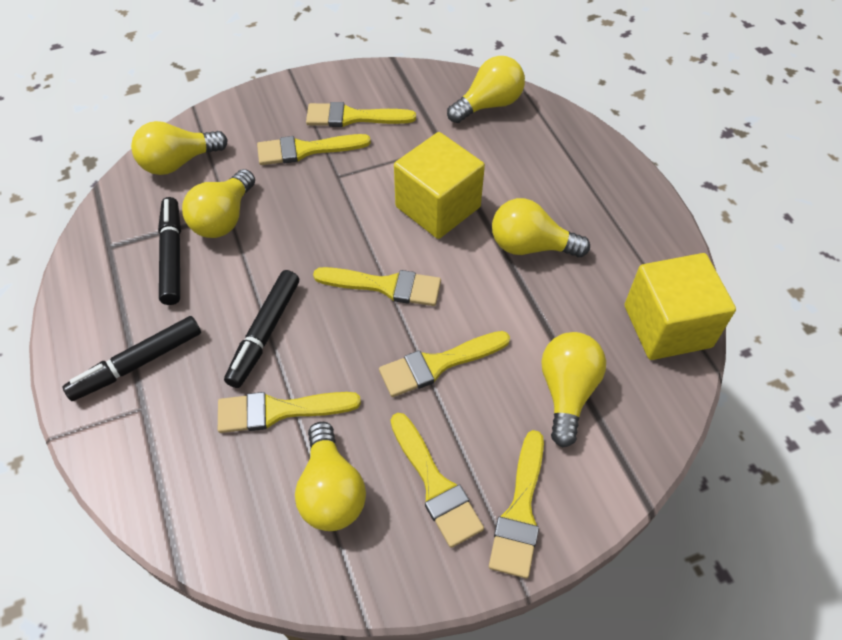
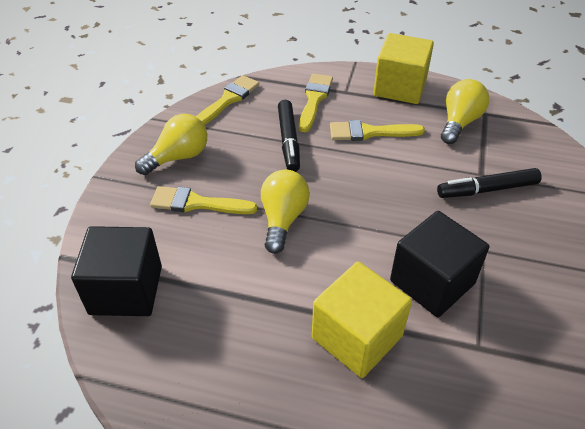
black cube: none = 0 -> [71,226,162,316] [390,211,490,317] = 2
black marker: [62,316,201,401] [158,197,181,305] [224,270,299,388] = 3 -> [278,100,300,172] [437,168,542,198] = 2
yellow brush: [218,392,361,433] [257,134,371,165] [306,102,416,127] [313,267,441,306] [379,331,510,397] [391,413,484,548] [489,430,544,578] = 7 -> [150,186,258,214] [196,75,259,125] [299,74,333,132] [330,120,425,141] = 4
yellow light bulb: [131,121,228,175] [182,169,255,238] [295,422,366,531] [447,56,525,123] [492,198,590,257] [541,332,606,448] = 6 -> [135,114,207,175] [261,170,310,254] [441,79,489,144] = 3

